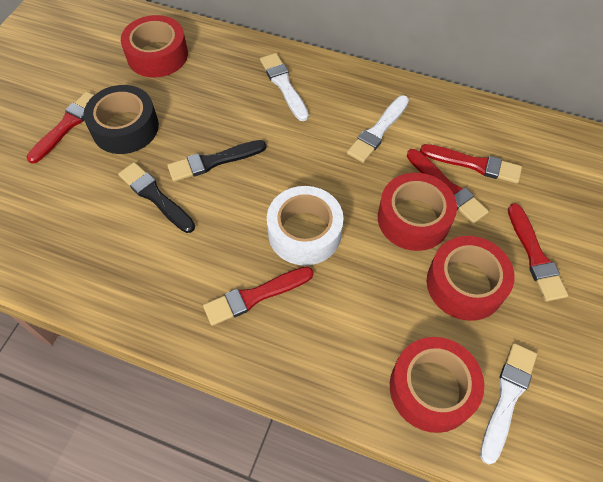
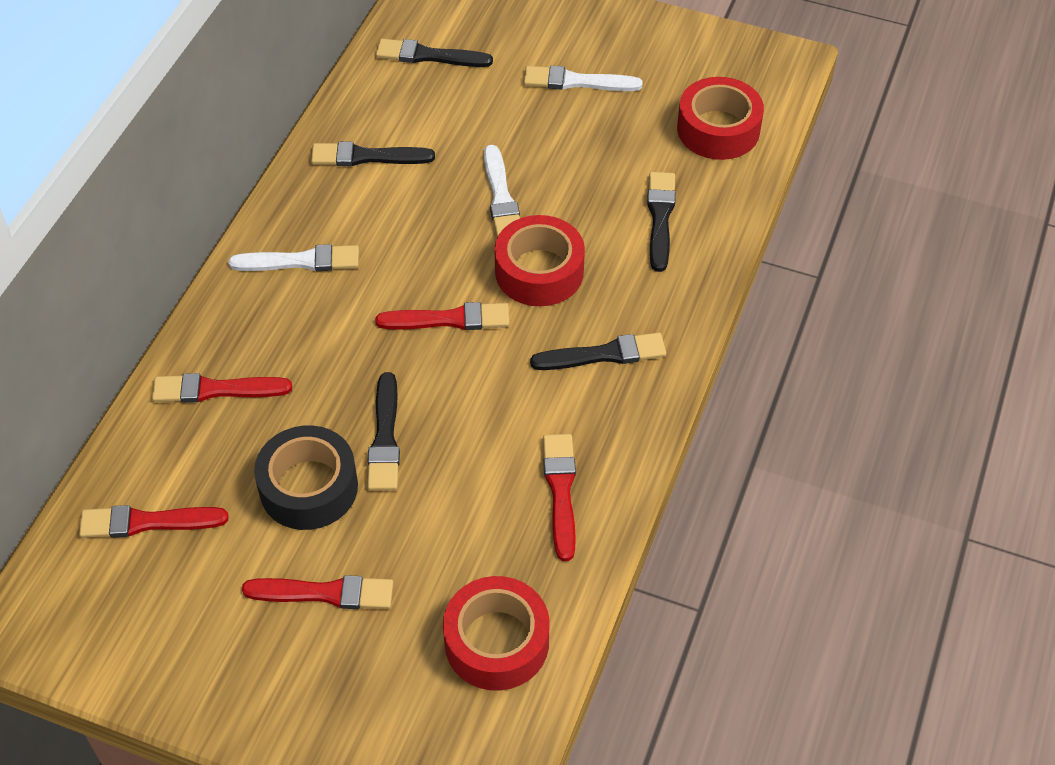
black brush: [118,162,195,233] [167,140,267,182] = 2 -> [311,142,435,166] [367,372,400,491] [376,39,493,67] [530,333,666,370] [647,172,676,272] = 5
red tape: [121,15,188,78] [378,173,457,251] [390,337,485,433] [427,236,515,321] = 4 -> [443,576,550,691] [494,215,585,306] [677,77,764,160] = 3
white tape: [267,186,344,266] = 1 -> none = 0

